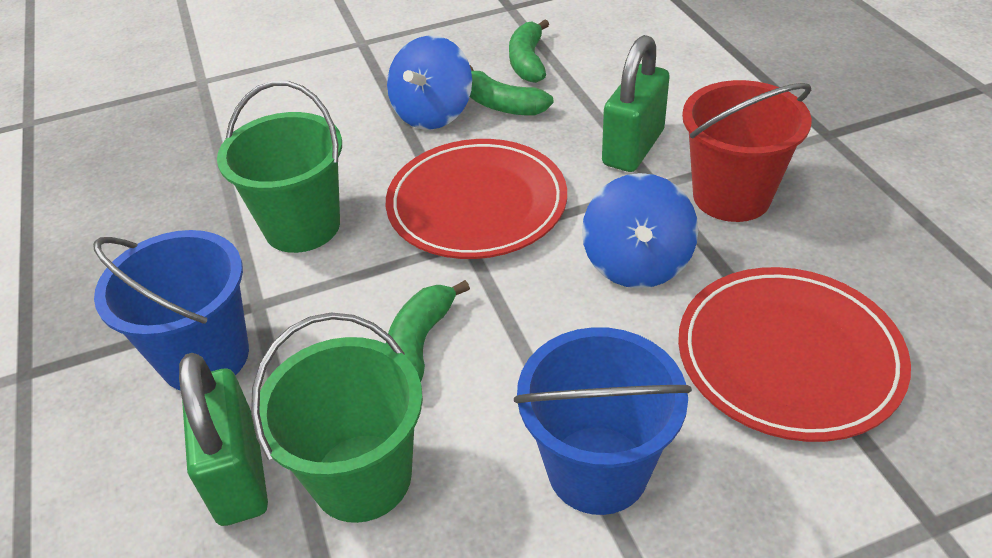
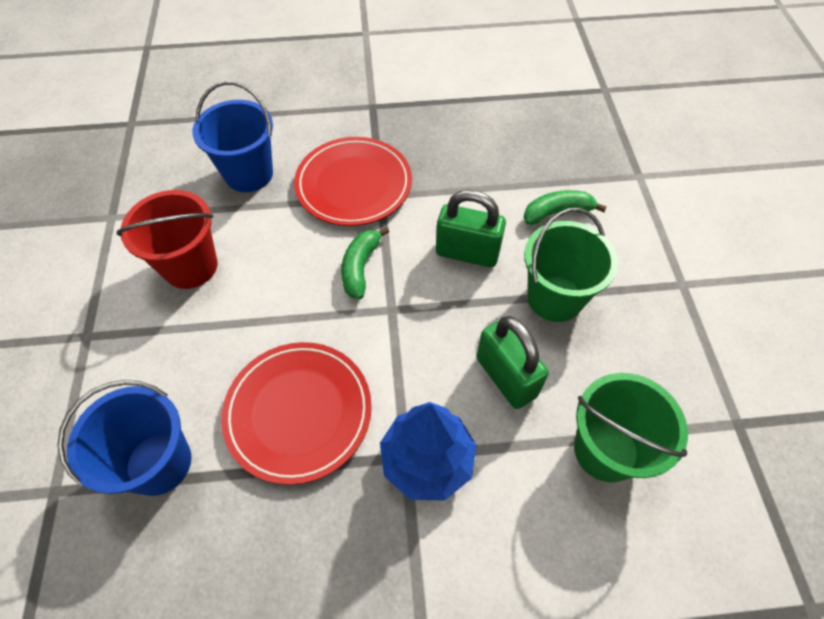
blue spinning top: [387,36,472,130] [582,173,698,288] = 2 -> none = 0
blue tree: none = 0 -> [380,402,477,501] = 1
green banana: [386,280,470,382] [470,65,554,115] [509,20,549,83] = 3 -> [341,227,389,299] [524,190,607,225] = 2

